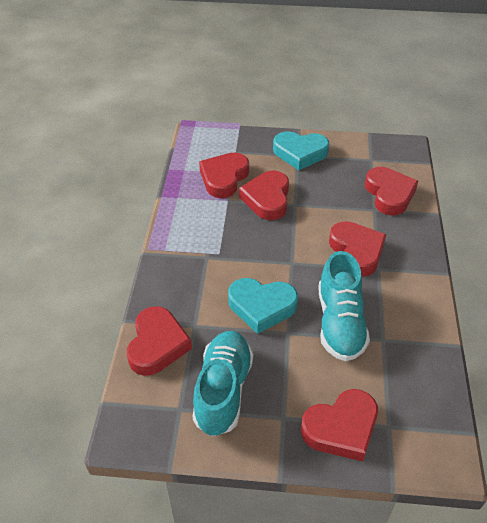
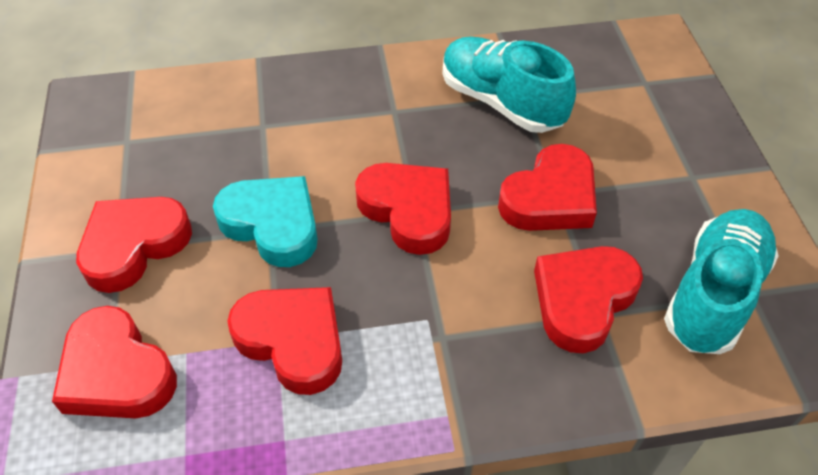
turquoise heart: [228,278,298,334] [273,131,329,170] = 2 -> [213,176,318,267] = 1

